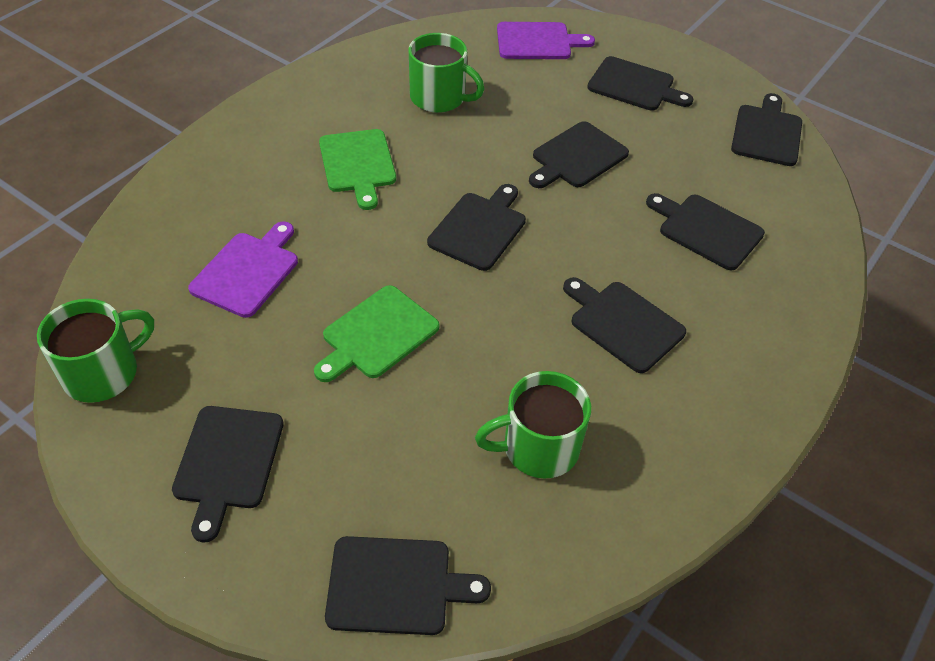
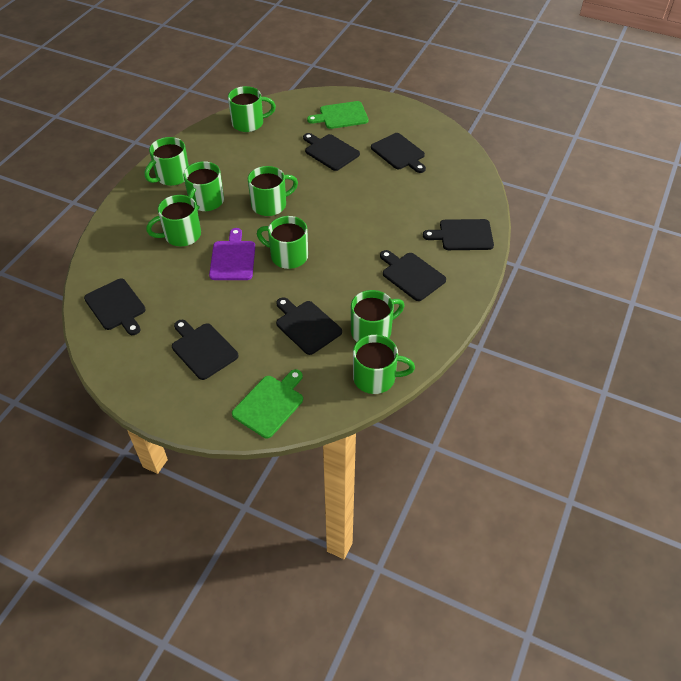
black cutting board: [172,406,283,542] [325,536,491,635] [427,184,526,271] [529,121,629,188] [563,277,686,373] [587,56,694,111] [646,193,765,270] [731,93,802,166] = 8 -> [84,279,146,335] [172,320,239,380] [276,297,342,355] [303,133,360,171] [371,133,426,173] [380,250,446,301] [423,219,494,250] = 7
green mug: [37,299,154,403] [408,33,484,113] [475,371,591,479] = 3 -> [145,137,189,186] [146,195,201,246] [183,161,224,211] [228,86,276,132] [248,166,298,216] [257,216,308,269] [351,290,405,342] [353,335,415,394] = 8
purple cutting board: [188,221,298,318] [497,22,595,59] = 2 -> [209,228,255,280] = 1

